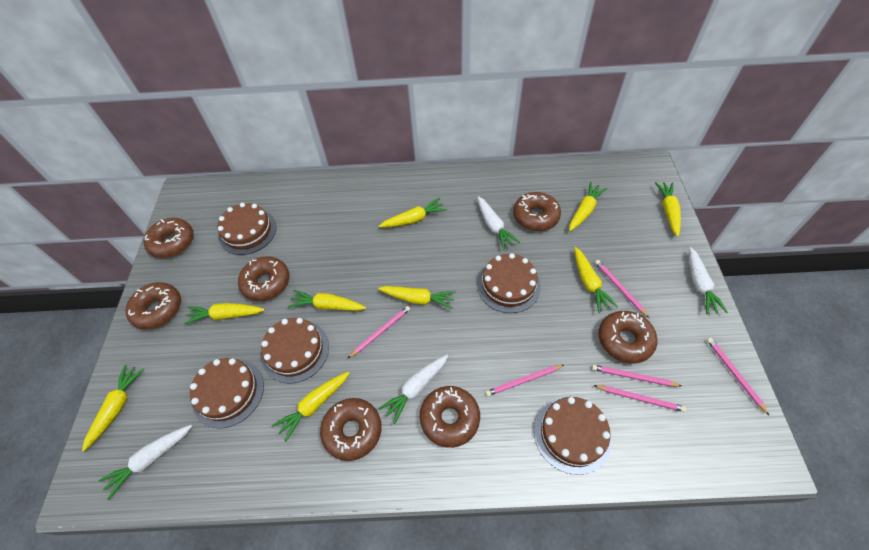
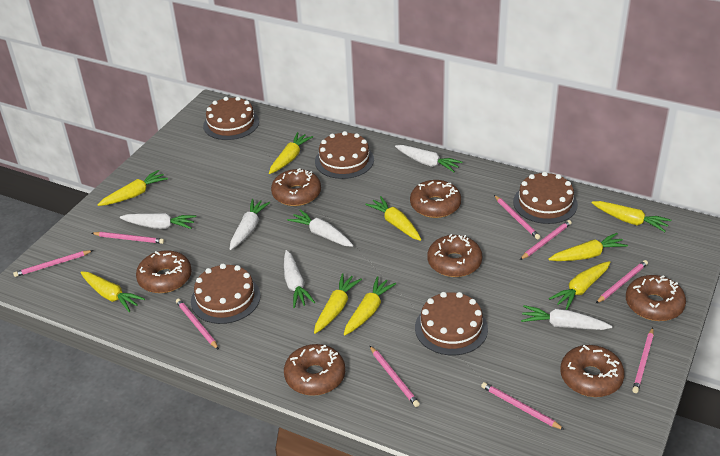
pink pencil: [348,306,410,358] [486,365,564,396] [592,365,682,387] [593,385,686,412] [595,260,649,318] [707,338,769,415] = 6 -> [13,250,93,277] [92,232,164,244] [176,298,219,350] [370,346,420,407] [481,382,565,430] [494,195,540,239] [520,220,572,260] [596,260,648,303] [632,327,654,393] = 9
white carrot: [98,425,192,500] [378,355,448,424] [478,196,520,250] [689,247,728,314] = 4 -> [120,213,196,229] [230,199,270,250] [284,250,315,308] [287,209,353,247] [395,145,463,172] [521,305,612,330] = 6

